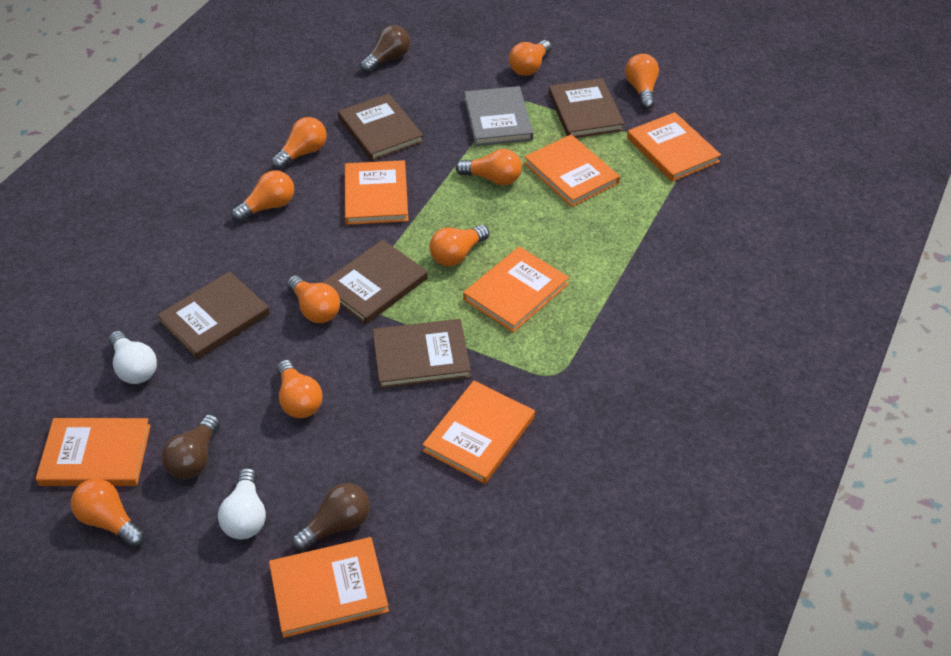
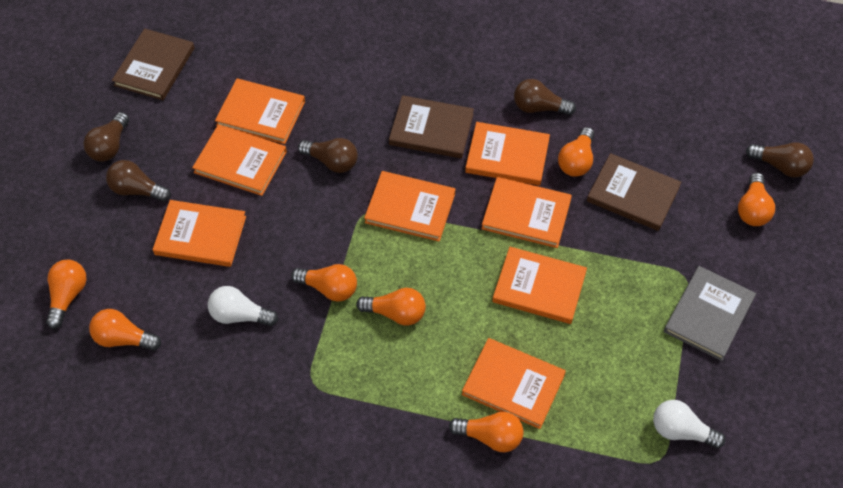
brown book: [157,271,270,359] [322,240,428,324] [338,94,424,161] [372,319,471,389] [549,78,625,138] = 5 -> [112,28,195,100] [389,95,474,158] [587,153,681,231] = 3
brown light bulb: [161,414,220,479] [291,483,370,552] [360,25,410,73] = 3 -> [83,112,129,162] [106,160,171,202] [298,138,358,173] [514,79,576,115] [746,142,814,178] = 5
orange book: [36,418,151,486] [269,537,389,638] [345,160,408,225] [422,381,535,484] [463,247,569,332] [524,135,620,207] [627,112,721,182] = 7 -> [152,200,246,267] [192,124,287,196] [215,79,305,144] [364,171,455,241] [462,338,566,429] [465,122,550,186] [481,177,572,248] [492,247,587,324] = 8
orange light bulb: [71,479,145,548] [231,170,294,222] [271,117,327,170] [277,360,322,418] [287,276,340,323] [429,225,489,266] [455,149,522,185] [509,40,552,76] [625,54,659,110] = 9 -> [46,260,86,329] [89,309,161,351] [291,264,357,302] [356,288,426,326] [449,412,524,452] [558,127,595,177] [738,173,775,226] = 7

